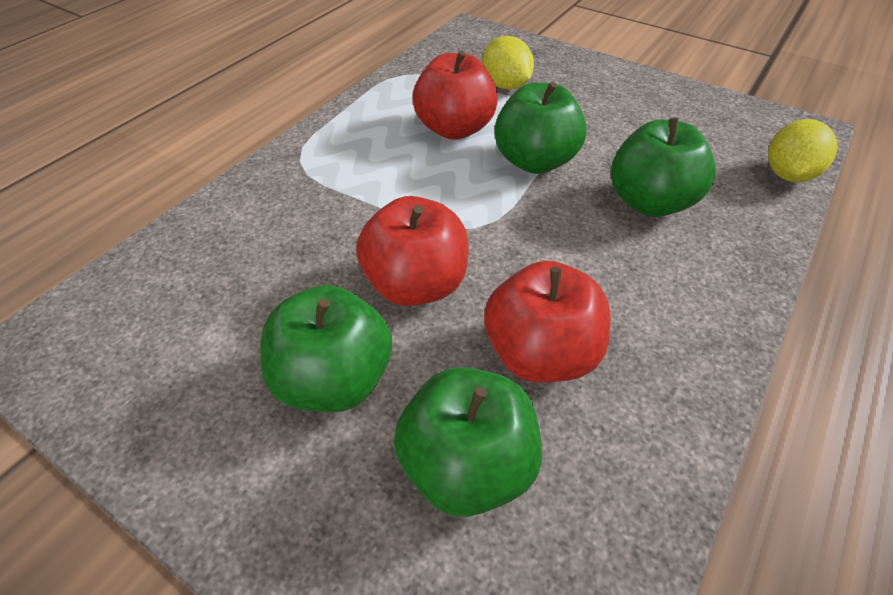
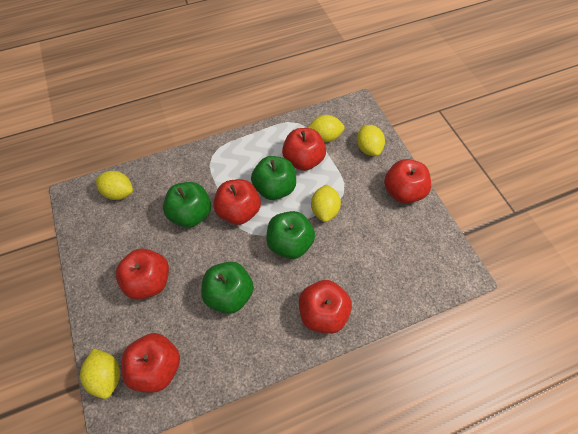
red apple: [357,196,469,306] [413,51,498,140] [485,261,611,383] = 3 -> [115,248,169,300] [121,333,180,393] [213,179,261,225] [282,128,326,171] [299,280,352,334] [384,159,431,204] = 6
yellow lemon: [482,36,534,90] [768,119,838,182] = 2 -> [80,349,120,399] [96,171,133,200] [308,115,345,142] [311,184,341,222] [357,125,385,156] = 5

